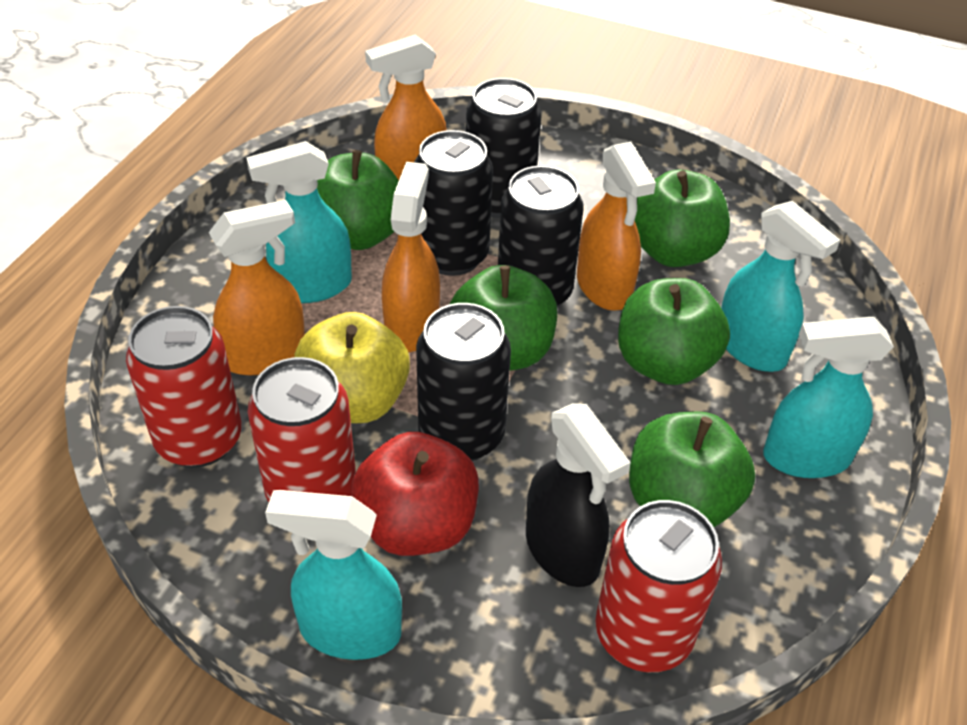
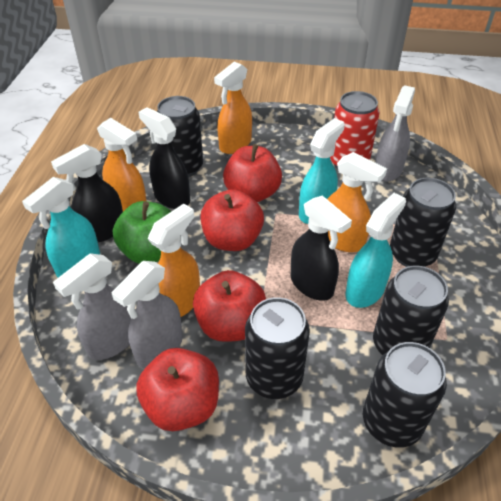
black can: [414,130,493,276] [416,303,511,461] [466,78,541,218] [498,166,584,307] = 4 -> [157,96,203,177] [245,297,310,399] [363,342,447,448] [373,266,449,355] [390,178,456,267] = 5
black spray bottle: [526,403,631,587] = 1 -> [51,144,123,242] [138,107,190,209] [291,195,352,301] = 3
green apple: [317,150,399,250] [450,265,557,371] [618,278,730,385] [629,411,755,527] [635,169,730,267] = 5 -> [113,201,171,264] = 1
grey spray bottle: none = 0 -> [53,253,131,360] [112,261,183,369] [376,85,415,181] = 3
red apple: [352,432,479,556] = 1 -> [136,348,219,431] [193,270,266,342] [201,189,264,251] [223,144,282,202] = 4
red can: [126,306,242,468] [247,357,356,502] [595,500,722,672] = 3 -> [330,91,380,169] = 1
turquoise spray bottle: [246,141,352,303] [265,490,402,660] [721,201,840,372] [763,317,894,478] = 4 -> [22,177,100,277] [299,118,345,224] [346,193,406,308] = 3
yellow apple: [294,312,410,423] = 1 -> none = 0

